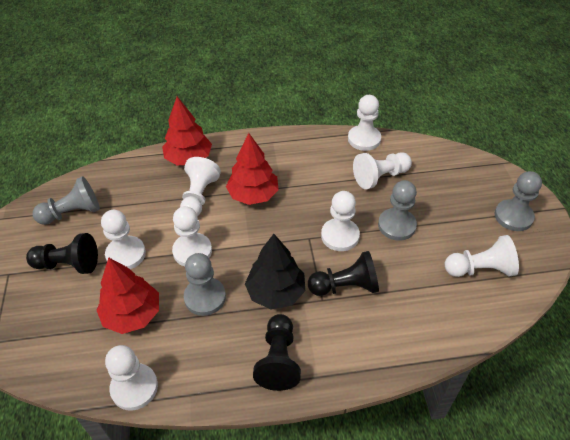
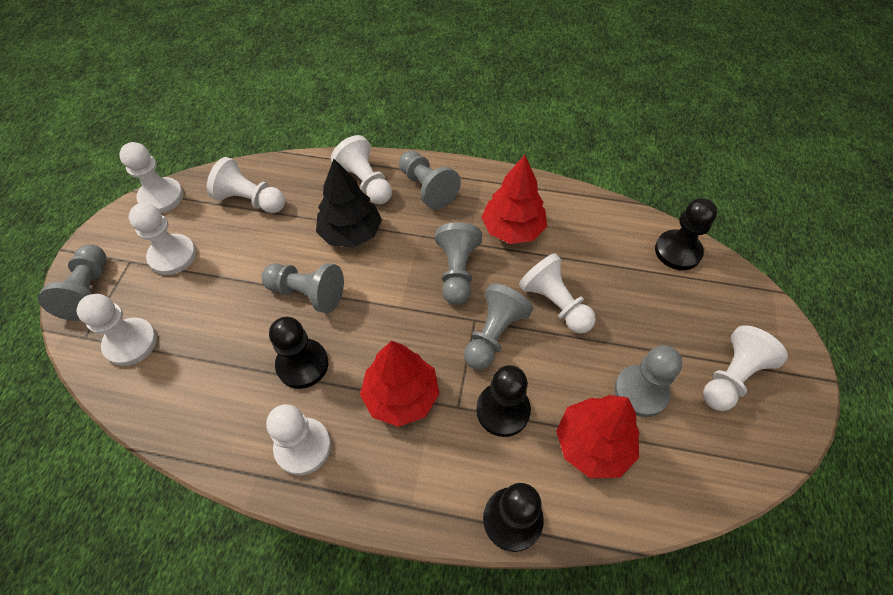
black pawn: [26,233,98,274] [253,314,301,391] [308,251,379,296] = 3 -> [269,317,328,389] [476,365,531,437] [483,483,544,552] [655,198,717,270] = 4
grey pawn: [33,176,100,225] [184,253,226,316] [378,180,417,241] [494,171,542,231] = 4 -> [38,244,106,321] [261,263,344,313] [399,150,461,210] [435,222,482,305] [464,284,533,370] [615,345,683,417] = 6

